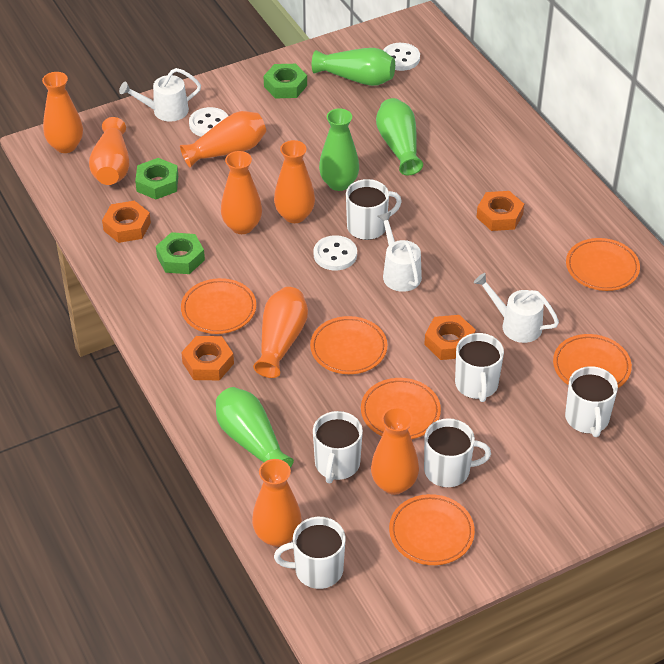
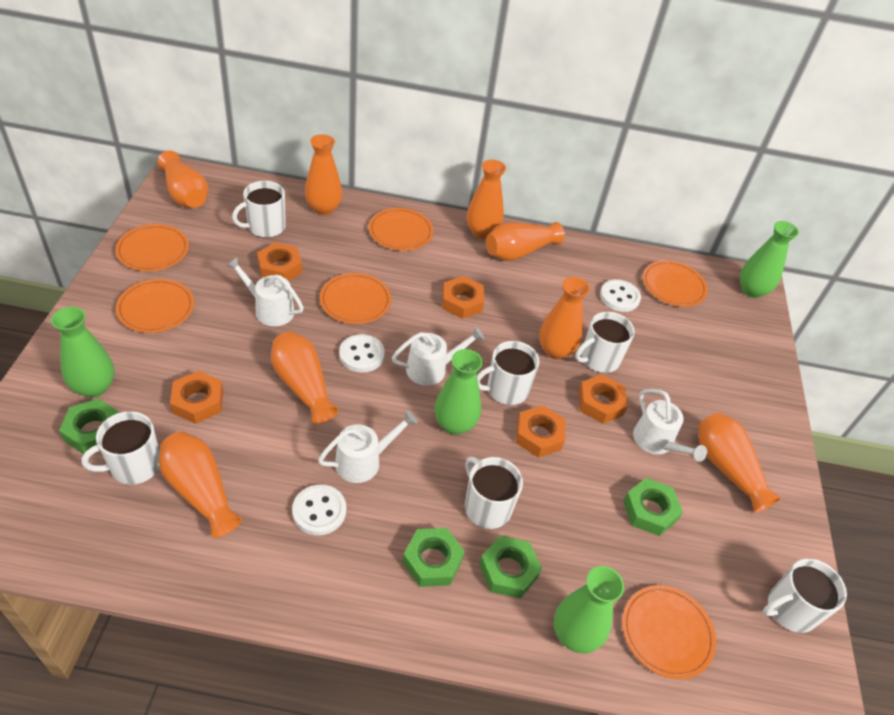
green nut: [135,158,178,199] [156,232,205,274] [264,64,307,98] = 3 -> [59,398,120,454] [402,528,465,587] [479,536,542,598] [623,478,683,536] = 4
orange nut: [102,201,151,243] [181,336,234,380] [424,315,476,360] [476,191,524,231] = 4 -> [170,371,223,424] [257,242,302,281] [442,276,484,319] [516,406,565,458] [578,374,628,424] = 5
white watering can: [119,68,201,122] [377,212,422,292] [474,273,559,343] = 3 -> [226,257,304,326] [318,410,418,483] [392,327,484,386] [633,389,707,462] = 4

